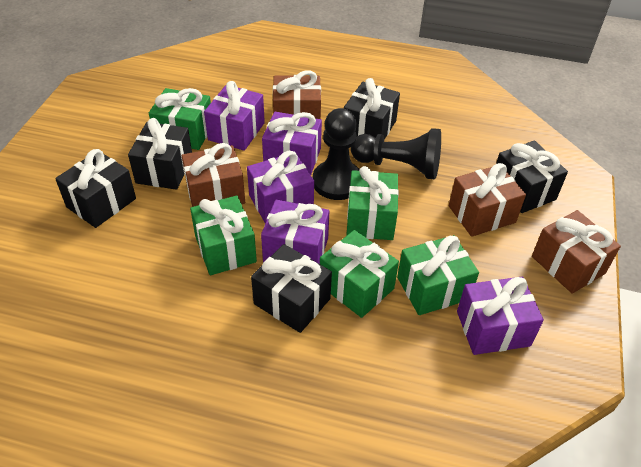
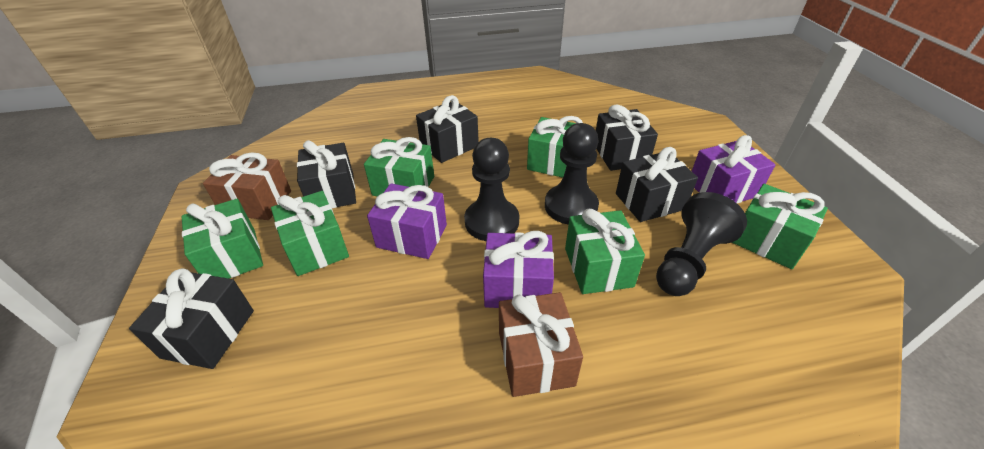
black pawn: [313,108,360,200] [351,128,441,179] = 2 -> [464,138,519,241] [545,123,599,225] [656,192,747,296] = 3
brown gift: [182,143,245,207] [273,70,321,119] [449,163,526,237] [532,210,621,294] = 4 -> [203,152,291,220] [499,292,583,397] = 2
green gift: [149,88,211,150] [190,196,257,275] [320,230,399,318] [346,166,399,240] [397,235,479,315] = 5 -> [181,199,263,279] [271,191,349,276] [364,137,434,196] [527,116,583,178] [565,209,645,294] [732,184,828,269] = 6
purple gift: [204,81,265,151] [247,151,314,223] [261,200,329,264] [262,112,322,175] [457,277,544,355] = 5 -> [367,183,447,259] [483,231,554,308] [692,135,776,203] = 3

